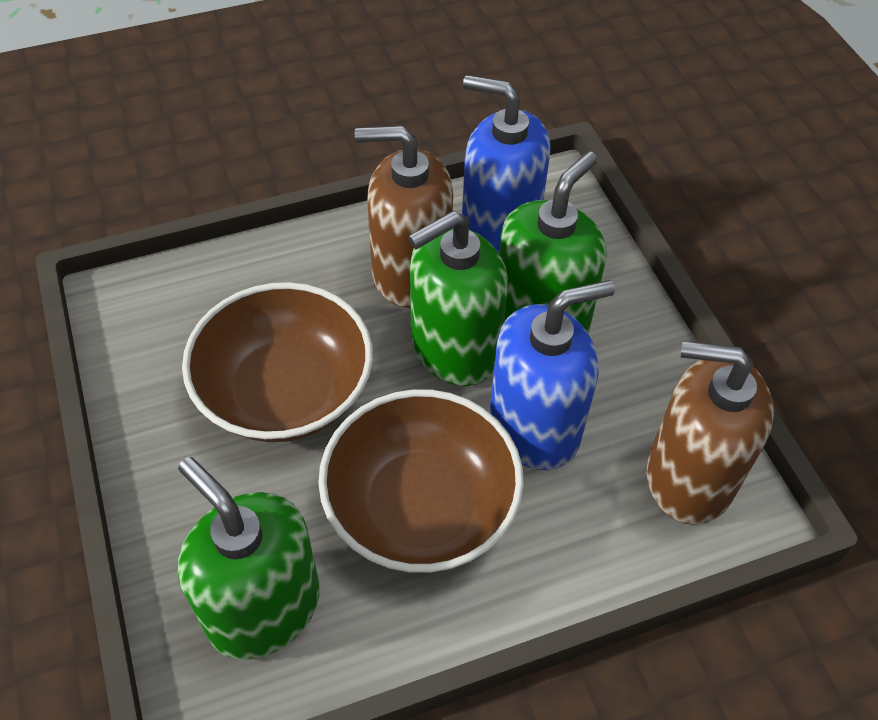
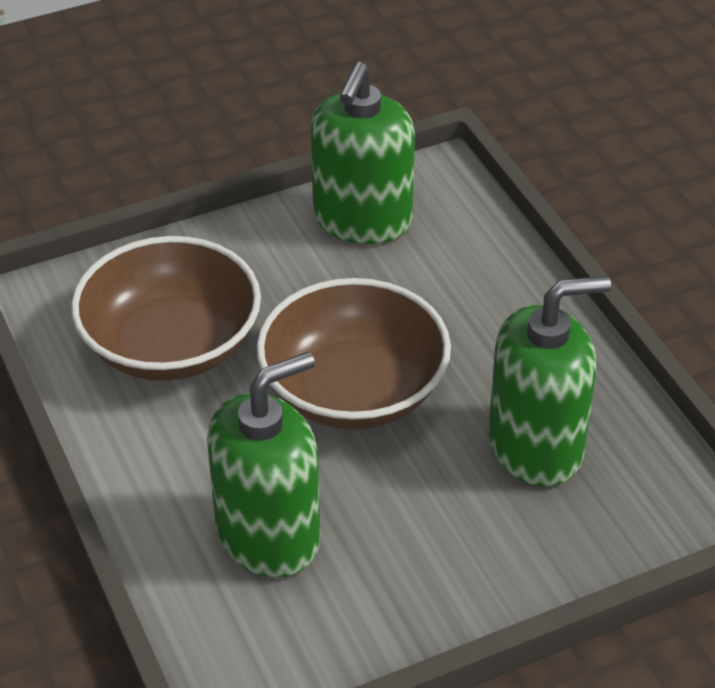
blue soap dispenser: [462,75,551,253] [490,280,615,470] = 2 -> none = 0
brown soap dispenser: [355,125,453,308] [647,341,774,525] = 2 -> none = 0

